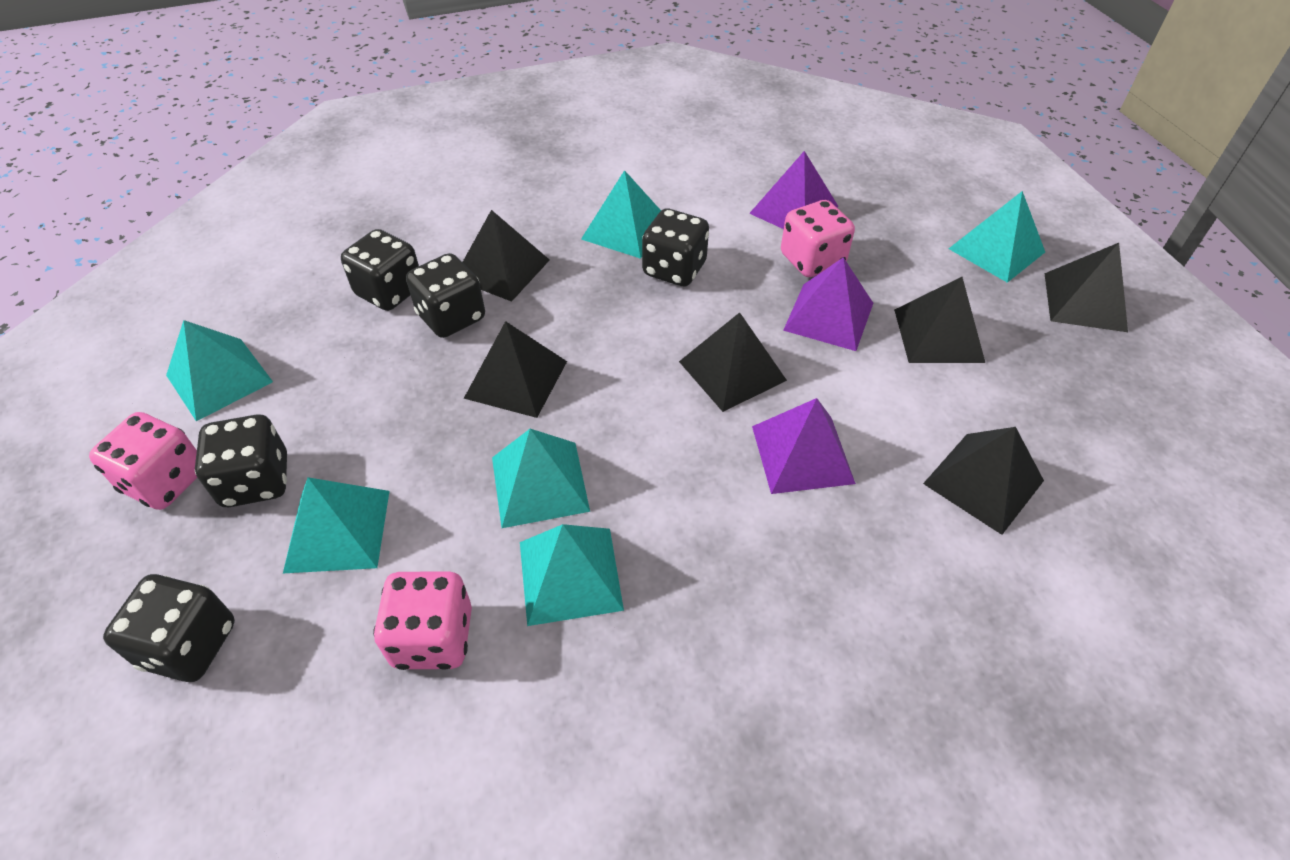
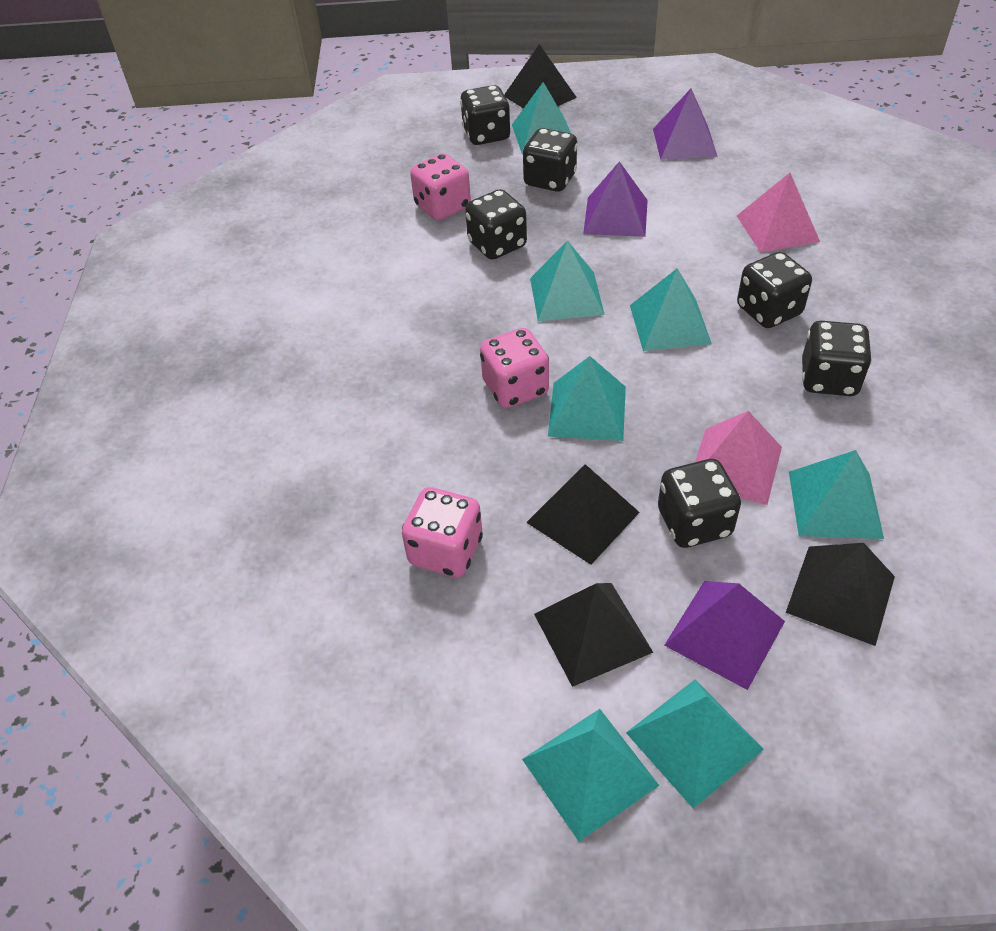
black dice: [103,574,235,682] [195,415,287,507] [341,229,419,311] [406,253,485,338] [642,209,709,286] = 5 -> [460,85,510,145] [465,189,527,260] [523,128,577,192] [658,459,741,548] [737,252,812,328] [802,321,872,396] = 6
black pyramid: [463,210,550,302] [464,321,567,418] [679,312,787,412] [894,277,985,363] [923,427,1044,535] [1044,243,1128,332] = 6 -> [504,44,577,109] [526,464,640,565] [534,583,654,687] [786,543,895,646] = 4
pink pyramid: none = 0 -> [695,411,782,505] [737,173,820,253] = 2
turquoise pyramid: [166,320,273,421] [283,477,389,573] [492,429,590,528] [520,524,624,626] [581,170,661,259] [949,191,1045,283] = 6 -> [512,82,571,154] [522,709,659,841] [530,241,605,321] [548,356,626,441] [626,679,764,808] [630,269,712,351] [789,450,884,539] = 7

